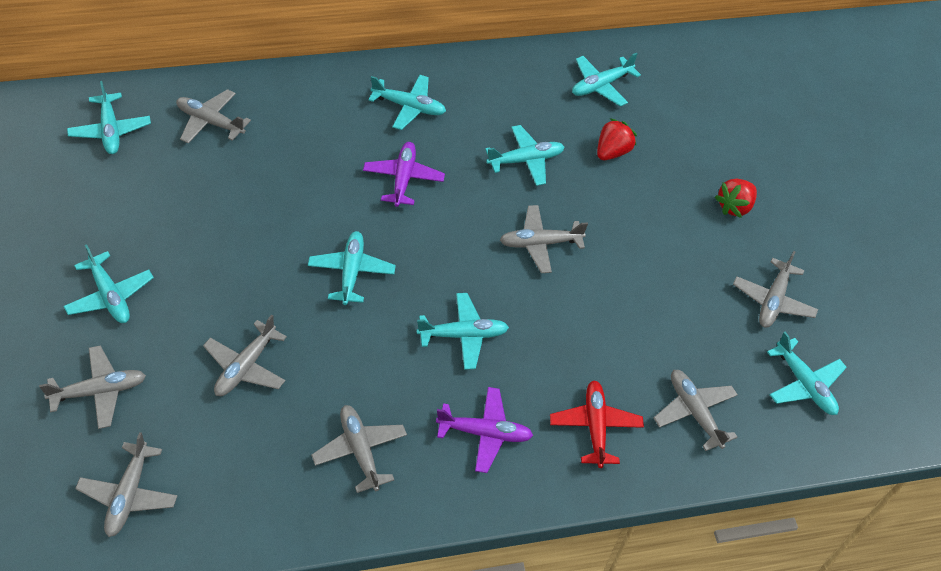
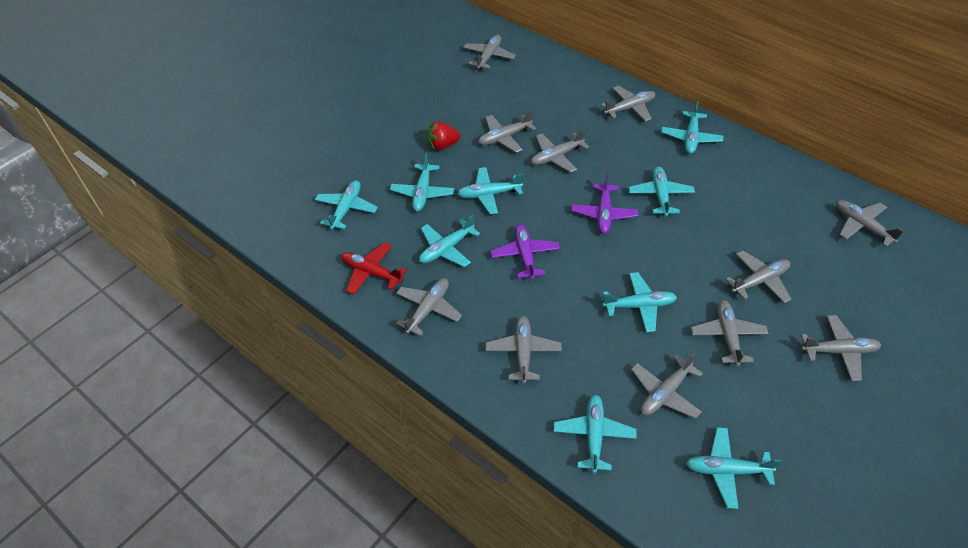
grey plane: [39,345,146,429] [75,432,177,537] [176,89,251,144] [203,314,287,396] [311,405,407,493] [500,205,588,273] [654,370,738,451] [733,251,818,328] = 8 -> [396,278,462,336] [463,35,516,70] [478,111,536,153] [485,316,562,384] [531,129,589,173] [600,86,655,122] [631,353,703,419] [691,300,769,366] [725,250,791,303] [801,315,881,381] [836,200,904,247] = 11
red strawberry: [597,118,637,160] [715,179,757,218] = 2 -> [427,121,461,151] = 1
turquoise plane: [63,244,154,323] [67,81,151,154] [308,231,396,305] [368,75,446,130] [417,293,509,370] [485,125,564,186] [572,53,641,106] [767,332,847,415] = 8 -> [315,180,378,230] [390,153,454,212] [419,215,480,267] [457,167,523,214] [553,394,637,473] [602,272,677,332] [629,166,695,217] [661,101,724,154] [686,427,781,509] = 9

